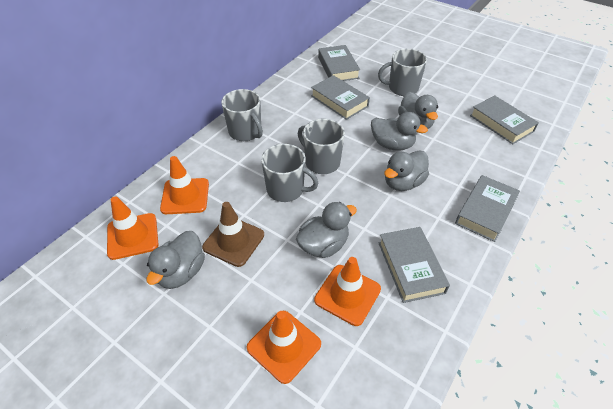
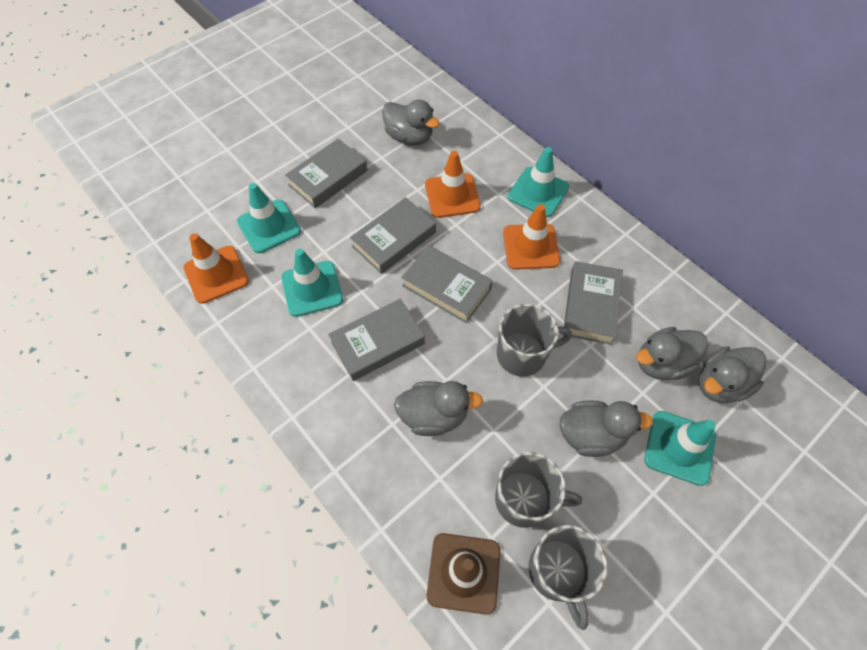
grey mug: [221,89,263,141] [261,144,318,202] [298,119,345,174] [378,49,427,96] = 4 -> [495,452,582,528] [497,304,572,377] [529,525,607,630] = 3
orange traffic cone: [107,196,159,260] [160,156,209,214] [247,311,321,384] [314,257,381,326] = 4 -> [184,233,249,304] [425,151,481,218] [503,204,560,270] = 3
turquoise traffic cone: none = 0 -> [237,183,301,253] [281,249,343,317] [508,147,569,217] [644,411,716,486] = 4

